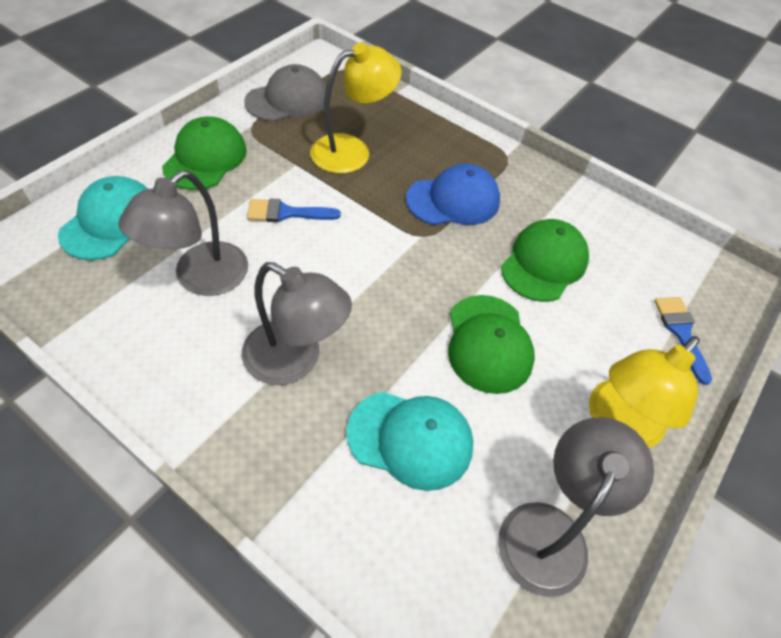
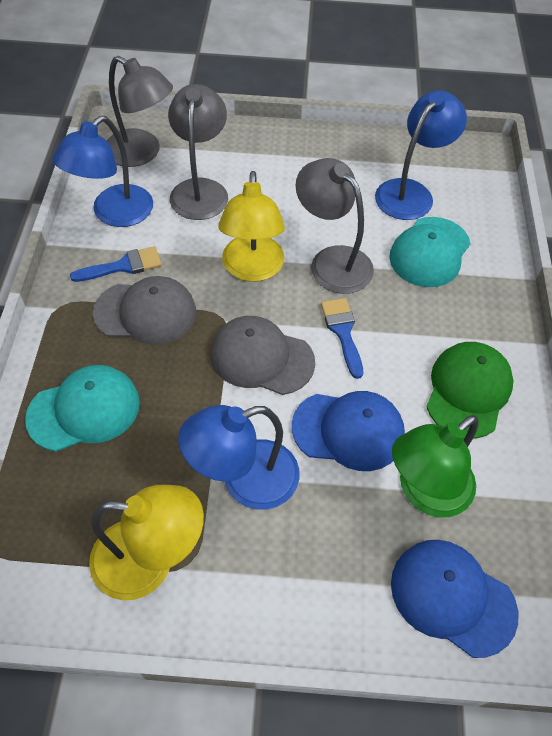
blue cap: [406,164,500,225] = 1 -> [292,391,405,471] [391,540,518,658] = 2
blue lamp: none = 0 -> [53,116,153,227] [178,405,300,510] [375,90,467,220] = 3
green cap: [162,116,247,190] [448,295,535,394] [501,219,589,302] = 3 -> [426,342,513,439] = 1
green lamp: none = 0 -> [392,415,479,517] = 1
grey cap: [245,64,326,122] = 1 -> [93,276,196,345] [211,316,315,395] = 2

